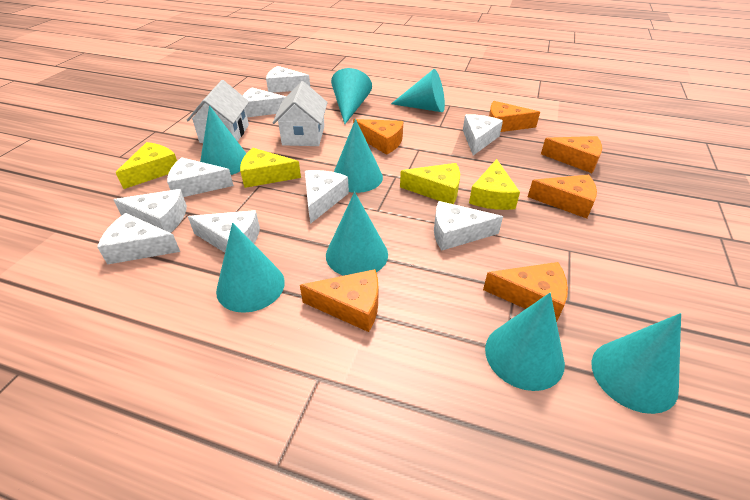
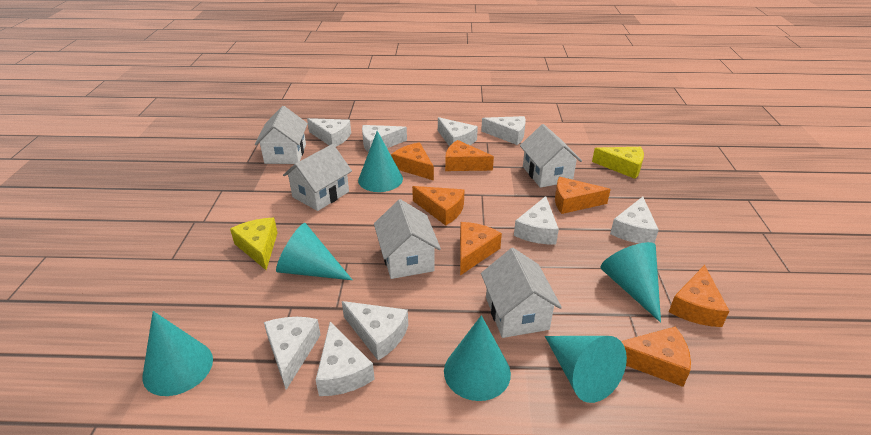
orange cheese: [300,269,378,332] [353,119,403,155] [483,262,568,322] [489,101,540,132] [528,175,597,219] [541,136,602,173] = 6 -> [391,142,434,180] [412,186,465,226] [445,140,494,171] [460,222,502,275] [555,177,611,214] [621,327,691,387] [669,265,729,327] = 7
turquoise cone: [200,105,247,175] [216,222,285,313] [326,192,388,276] [331,68,372,124] [334,119,383,193] [391,69,445,112] [485,293,565,391] [592,313,681,414] = 8 -> [142,311,213,396] [276,223,352,280] [358,131,403,192] [444,315,511,401] [545,336,627,403] [601,242,661,323] = 6
white house: [187,80,249,143] [273,81,328,146] = 2 -> [255,106,308,164] [283,144,352,211] [374,199,441,279] [481,248,562,338] [520,124,582,188] = 5
yellow cheese: [115,142,177,189] [240,148,301,188] [400,163,460,204] [469,159,520,210] = 4 -> [230,218,278,270] [592,147,644,179] = 2

